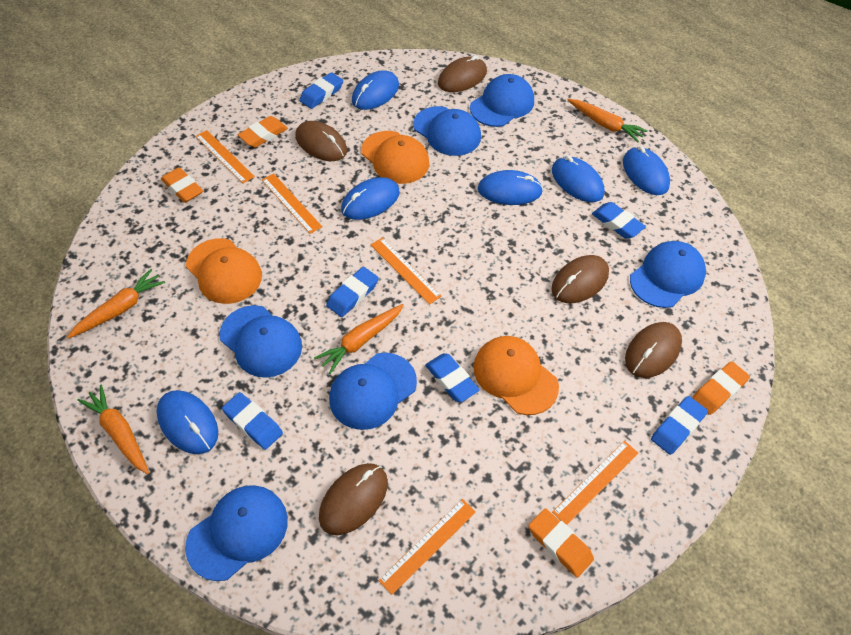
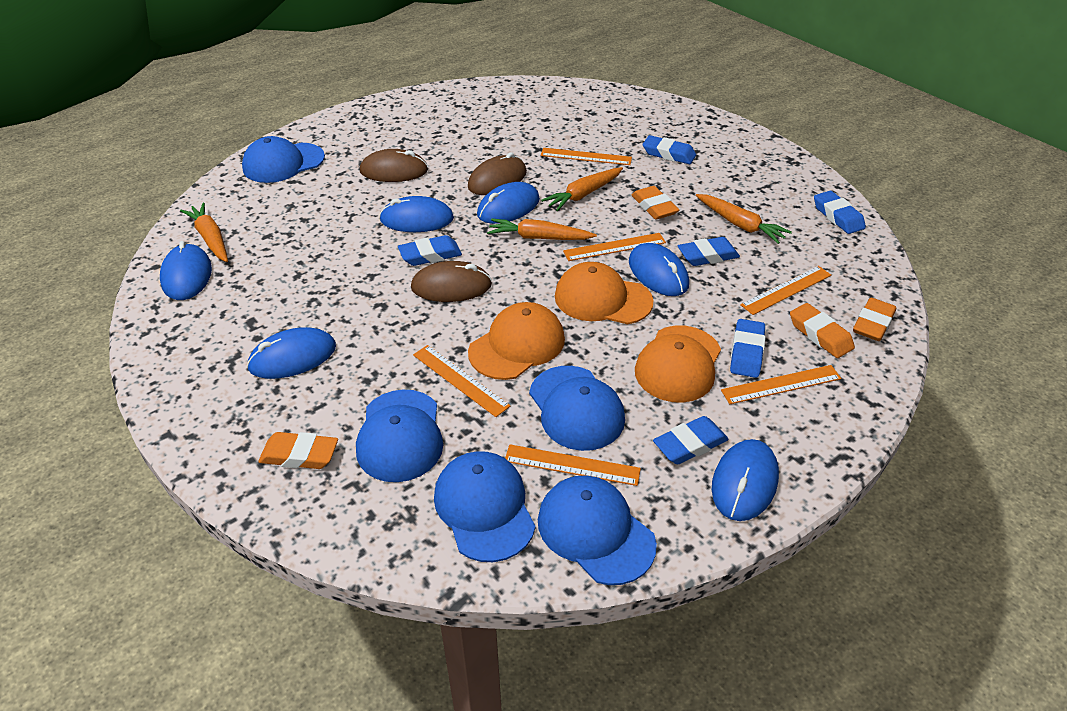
blue cap: [185,485,288,581] [219,305,302,378] [329,353,417,430] [413,106,481,156] [470,74,534,127] [630,241,706,308] = 6 -> [242,136,325,183] [356,390,443,482] [434,451,535,562] [529,366,625,451] [538,475,657,585] = 5
brown mouse: [295,121,347,161] [319,463,388,535] [438,55,487,92] [551,255,609,303] [625,322,682,378] = 5 -> [360,149,428,182] [411,261,492,302] [468,152,527,195] = 3
orange ruler: [195,130,255,183] [262,173,322,234] [371,237,442,304] [378,499,476,595] [552,441,638,525] = 5 -> [413,345,511,417] [505,444,641,486] [541,148,632,165] [563,233,666,261] [721,365,841,404] [740,266,831,315] = 6

